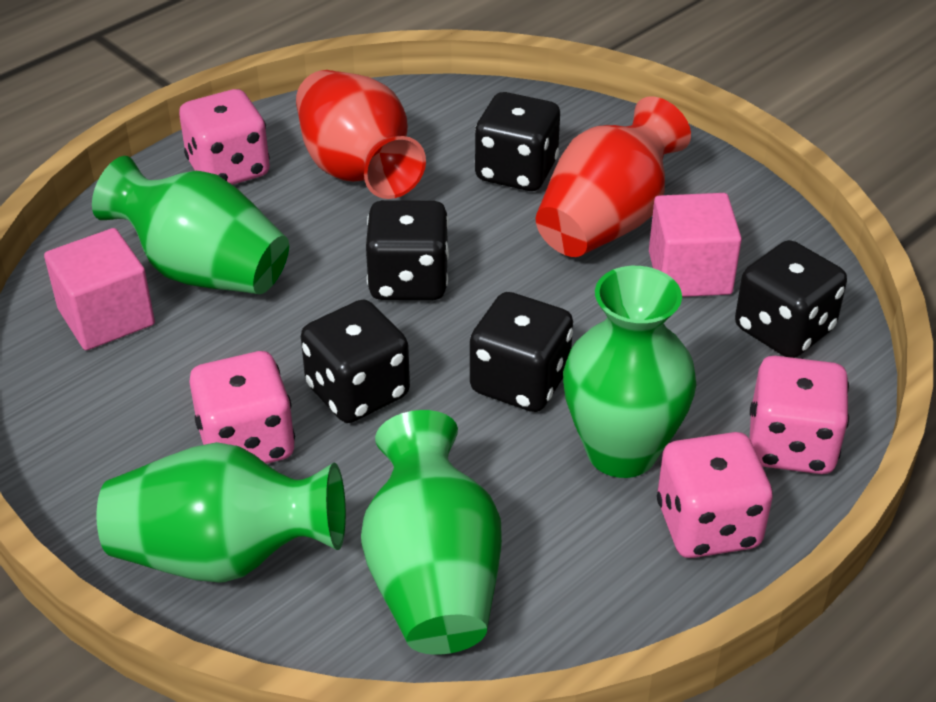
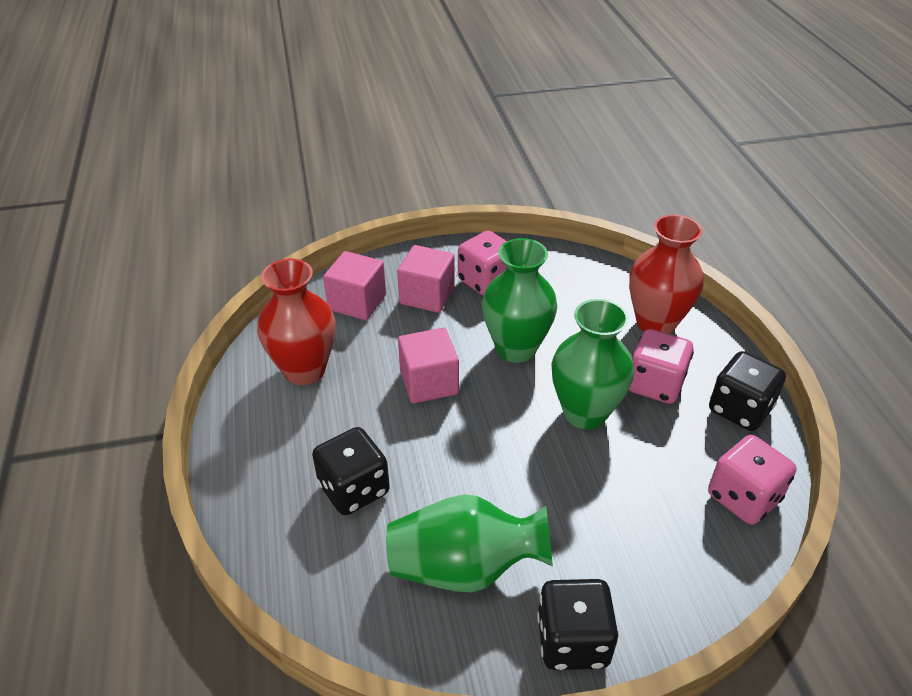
black dice: [301,300,410,423] [366,200,449,300] [470,292,573,412] [475,92,560,191] [735,240,847,358] = 5 -> [312,427,390,515] [537,579,619,670] [709,351,786,431] = 3
green vase: [92,156,289,294] [97,442,346,583] [361,410,502,655] [563,266,696,478] = 4 -> [386,494,553,592] [482,238,557,363] [551,299,634,429] = 3
pink cube: [44,228,155,350] [649,193,742,297] = 2 -> [323,251,386,320] [397,245,455,313] [398,327,459,403] = 3
pink dice: [179,89,270,185] [189,351,295,464] [657,432,773,558] [749,356,849,474] = 4 -> [458,231,507,296] [629,329,694,404] [708,435,796,525] = 3

